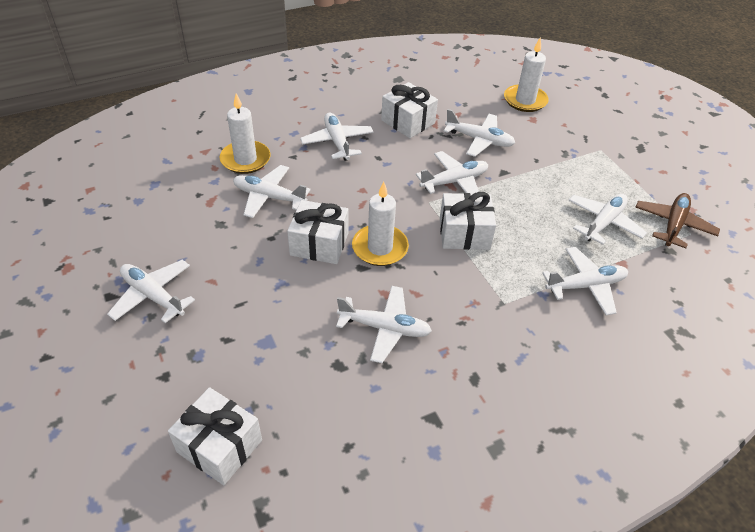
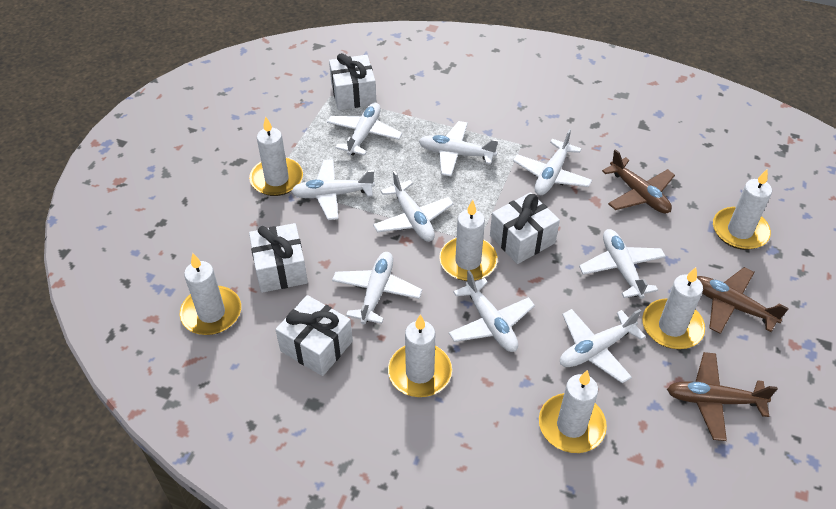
brown plane: [635,193,720,248] = 1 -> [602,149,675,214] [667,352,778,441] [697,267,789,334] = 3
white candle: [220,93,271,174] [352,182,409,266] [504,38,549,112] = 3 -> [180,253,241,335] [249,117,303,196] [388,315,452,397] [439,200,498,281] [539,370,607,453] [642,267,705,349] [713,169,772,250] = 7
white plane: [107,260,195,323] [233,165,311,218] [300,113,374,161] [336,286,432,363] [416,151,488,194] [443,109,515,157] [542,247,628,315] [568,194,647,245] = 8 -> [291,159,375,220] [327,103,402,156] [332,252,422,324] [373,171,454,242] [419,121,498,176] [449,270,535,352] [513,129,592,195] [560,309,646,383] [579,229,666,299] = 9

